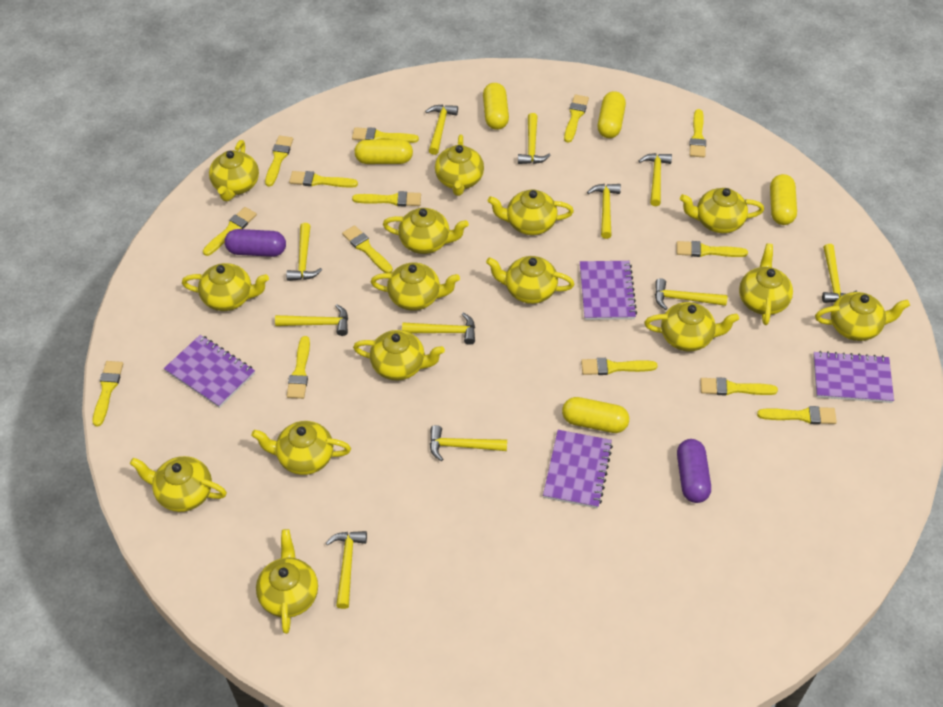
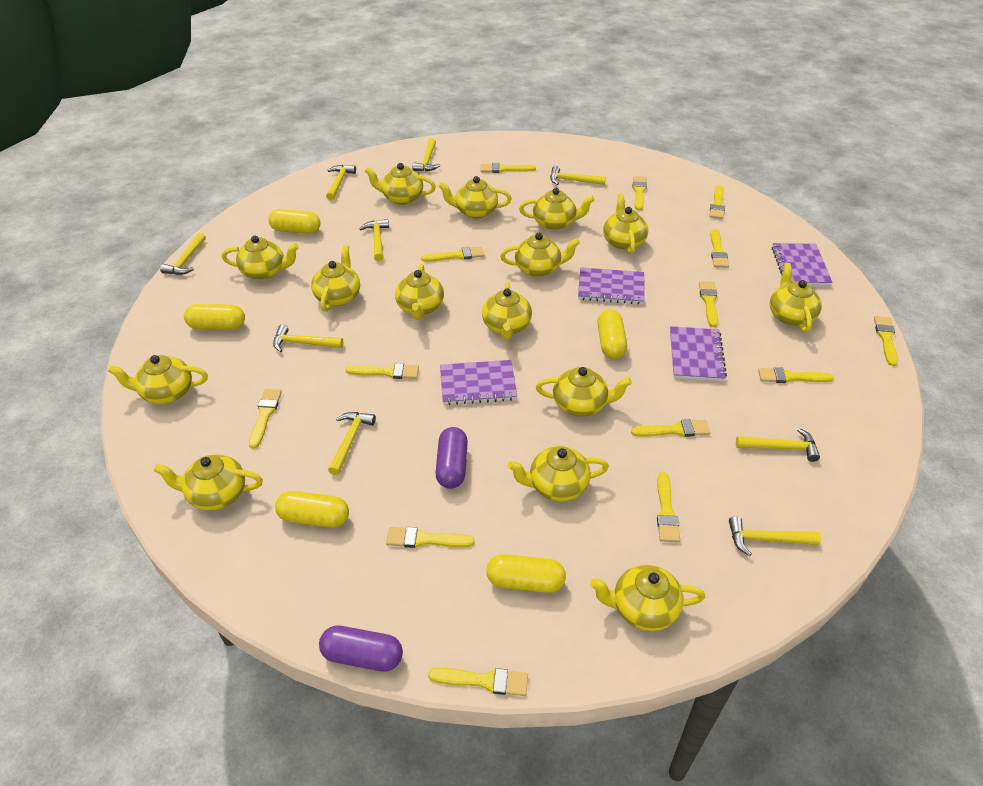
yellow hammer: [275,304,348,336] [286,223,322,281] [326,531,367,609] [402,312,475,345] [425,105,458,155] [430,425,507,461] [518,113,551,164] [587,184,621,239] [639,153,672,206] [655,278,727,310] [822,244,858,303] = 11 -> [160,233,206,275] [273,325,343,352] [326,165,356,200] [328,412,376,475] [360,219,389,261] [412,138,440,171] [550,166,606,185] [729,516,821,556] [736,428,820,462] = 9

